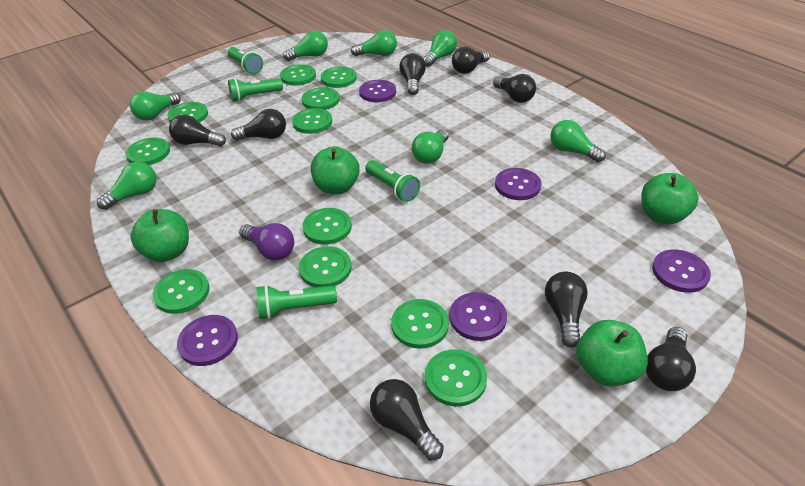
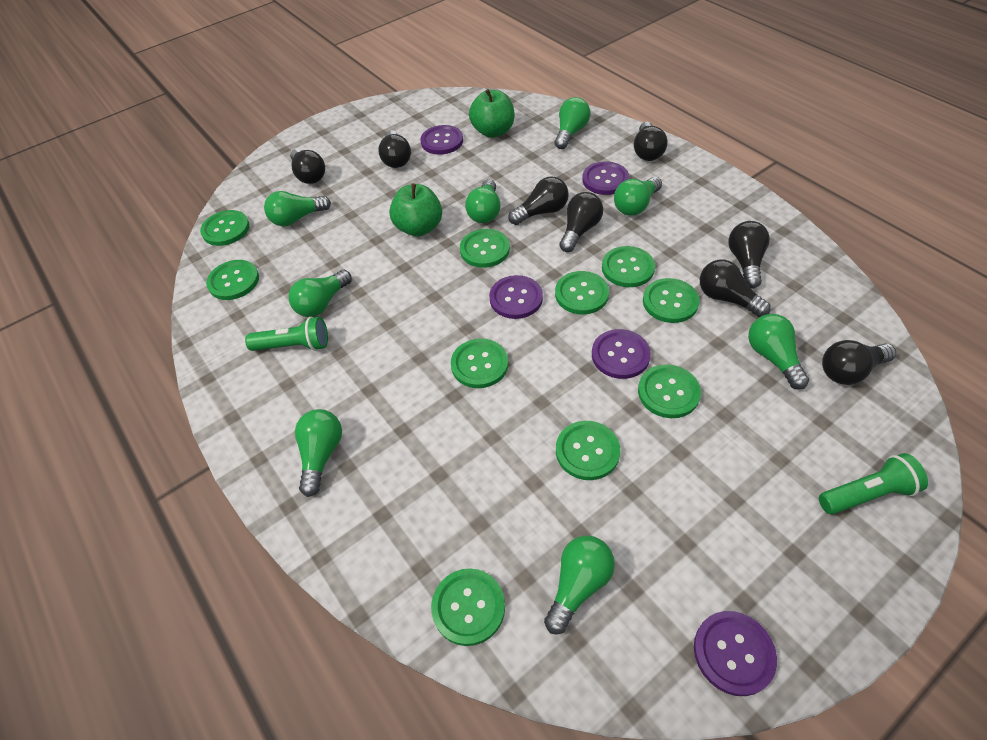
green apple: [131,209,189,262] [311,146,360,194] [576,320,648,387] [641,173,698,224] = 4 -> [389,183,442,236] [469,89,515,138] = 2
green button: [126,138,170,165] [153,269,210,314] [168,102,208,123] [280,64,316,86] [292,108,332,134] [299,246,352,287] [301,87,340,110] [302,208,352,245] [321,66,357,88] [391,299,449,349] [425,349,487,407] = 11 -> [200,210,250,246] [206,260,259,300] [431,568,505,646] [451,338,508,388] [460,229,510,268] [555,271,609,314] [556,421,621,480] [602,246,655,287] [638,364,701,418] [643,278,699,323] = 10
green flashlight: [228,47,263,74] [228,78,283,102] [256,285,337,319] [365,160,420,202] = 4 -> [245,317,328,351] [819,453,928,514] = 2
green light bulb: [97,162,156,210] [130,92,181,120] [283,30,328,61] [351,30,397,56] [412,129,449,164] [423,30,457,67] [550,120,606,162] = 7 -> [264,191,331,226] [289,270,352,317] [295,409,342,497] [465,179,501,223] [544,535,615,634] [555,97,590,149] [614,177,662,216] [748,314,809,390] = 8
purple light bulb: [239,223,294,261] = 1 -> none = 0

